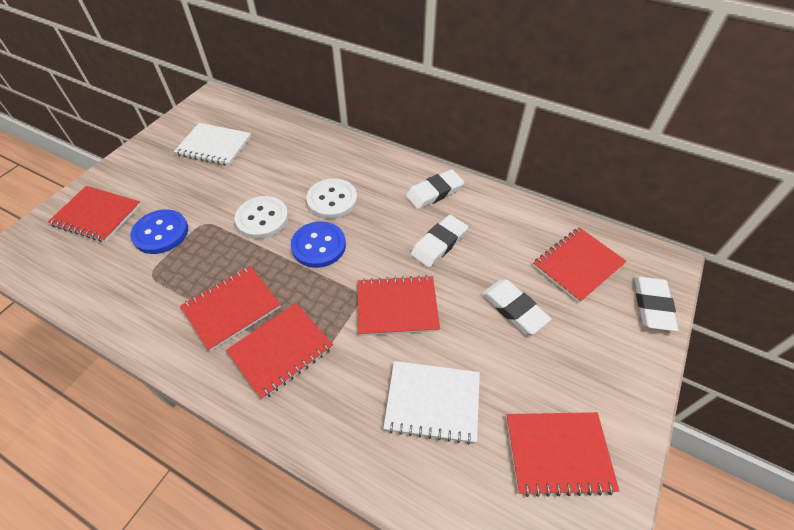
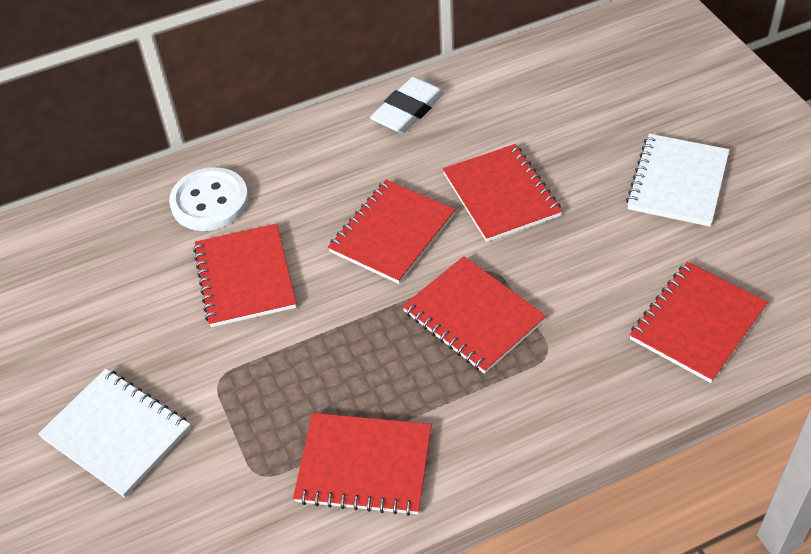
blue button: [130,209,188,254] [291,221,346,268] = 2 -> none = 0
white button: [235,196,289,239] [307,178,357,219] = 2 -> [169,167,249,231] = 1
white eraser: [406,169,464,209] [411,215,468,268] [482,279,551,334] [634,276,678,331] = 4 -> [370,77,445,134] = 1

